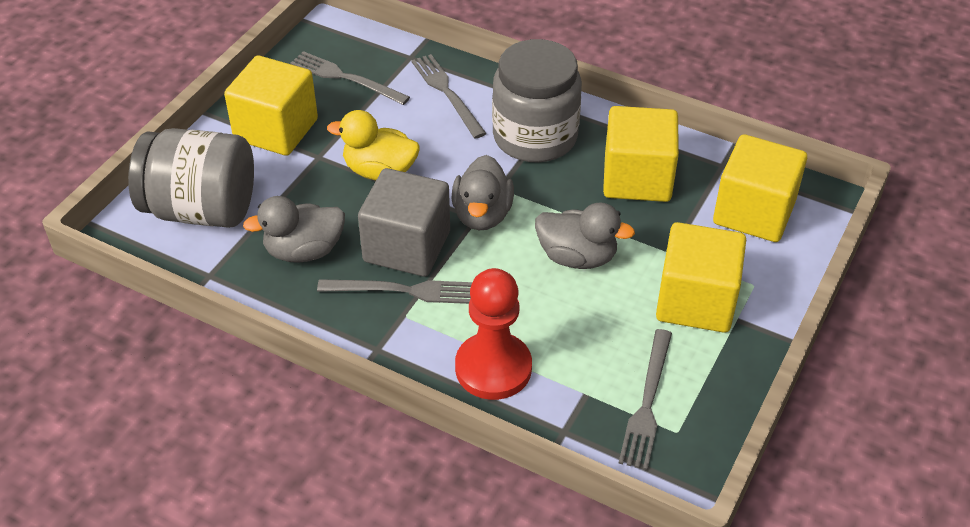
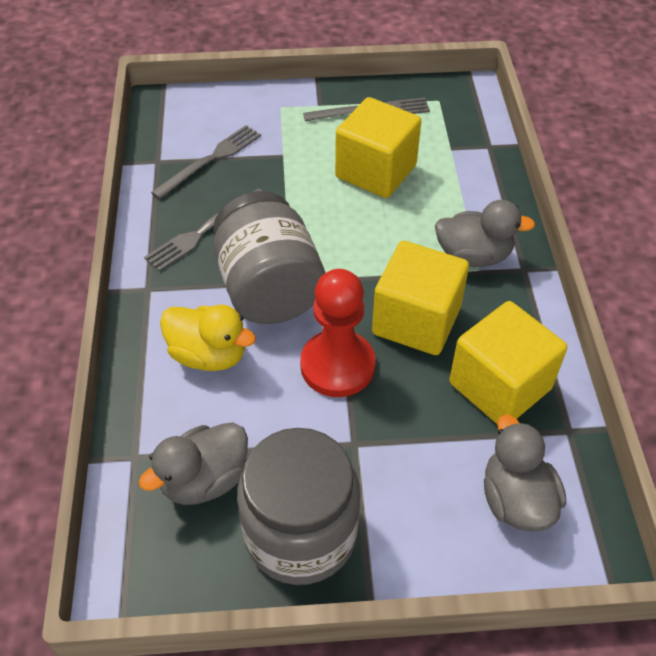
grey cube: [358,168,450,277] = 1 -> none = 0
grey fork: [290,51,410,105] [317,279,472,304] [411,54,487,138] [619,329,672,470] = 4 -> [144,188,262,272] [151,125,261,199] [303,98,430,122] = 3
yellow cube: [224,56,318,156] [603,106,679,202] [656,222,746,333] [713,134,807,242] = 4 -> [335,97,421,198] [372,241,469,355] [449,301,567,424] = 3

